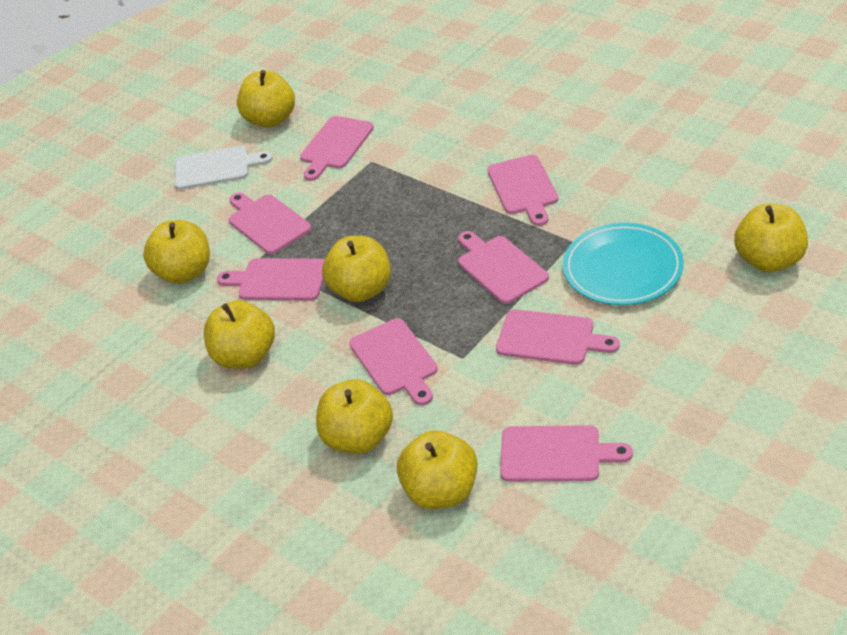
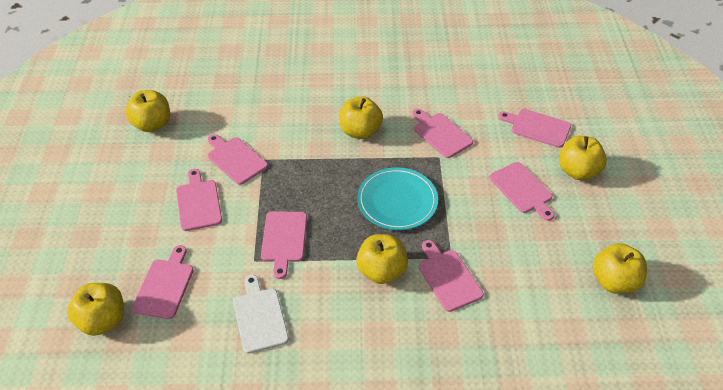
yellow apple: [143,220,210,284] [204,300,275,369] [237,70,295,128] [316,379,393,454] [322,236,391,302] [397,430,477,509] [734,203,808,272] = 7 -> [67,283,124,336] [125,90,170,132] [340,96,383,139] [356,234,408,284] [559,136,607,180] [593,243,647,294] = 6

